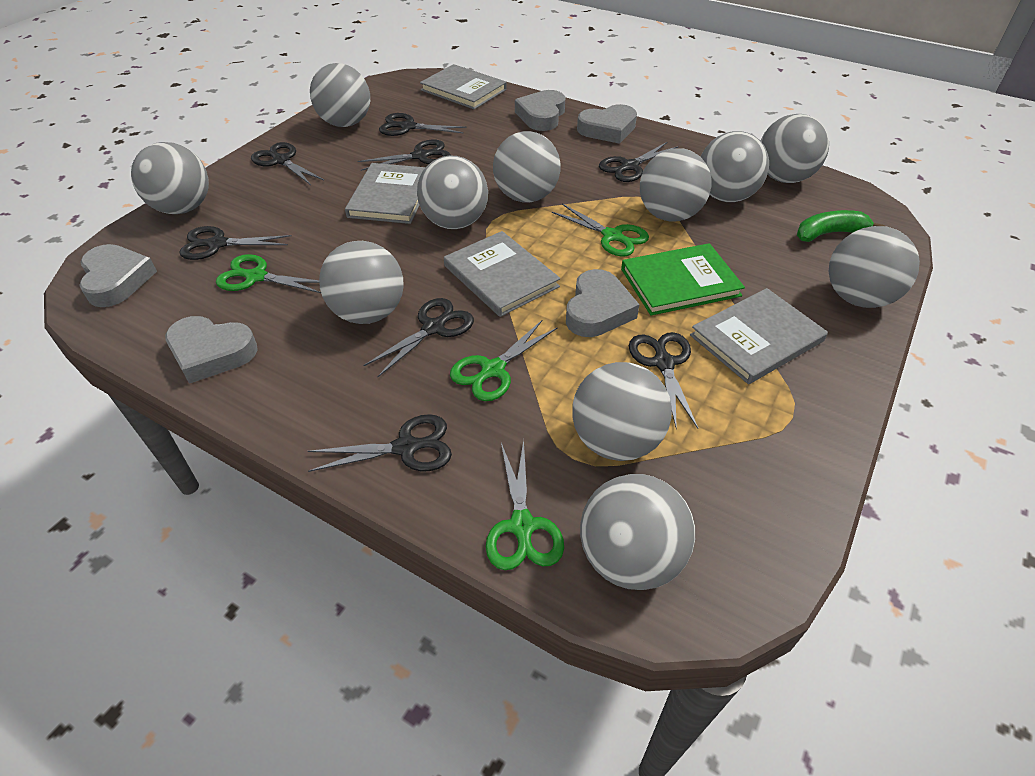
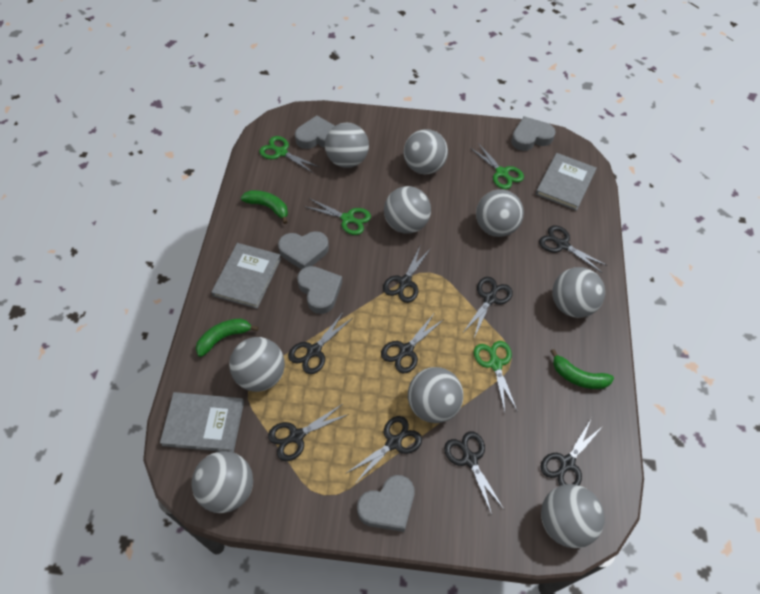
black scissors: [180,226,292,260] [251,142,324,185] [308,414,452,472] [358,140,451,171] [364,298,474,377] [379,113,467,136] [599,142,679,182] [629,332,698,429] = 8 -> [268,405,349,461] [288,313,351,374] [347,416,422,484] [381,314,444,373] [383,244,431,303] [444,432,504,515] [464,277,513,338] [539,225,608,273] [541,420,603,486] = 9
green banana: [797,210,884,242] = 1 -> [196,318,259,357] [241,190,288,224] [550,349,614,389] = 3
green book: [621,243,745,316] = 1 -> none = 0
grey ball: [131,142,209,214] [310,63,370,127] [319,241,404,324] [417,155,488,229] [493,131,561,202] [572,362,672,461] [580,474,695,590] [640,148,711,222] [701,131,769,202] [761,114,829,183] [829,226,920,308] = 11 -> [191,451,253,513] [229,337,285,392] [325,123,369,168] [384,186,431,234] [404,129,448,175] [408,367,463,423] [476,189,524,237] [541,484,605,548] [552,267,605,318] = 9
grey book: [345,163,426,224] [420,64,507,110] [444,231,560,317] [690,288,828,384] = 4 -> [160,392,244,453] [211,243,281,309] [536,153,597,211] = 3

